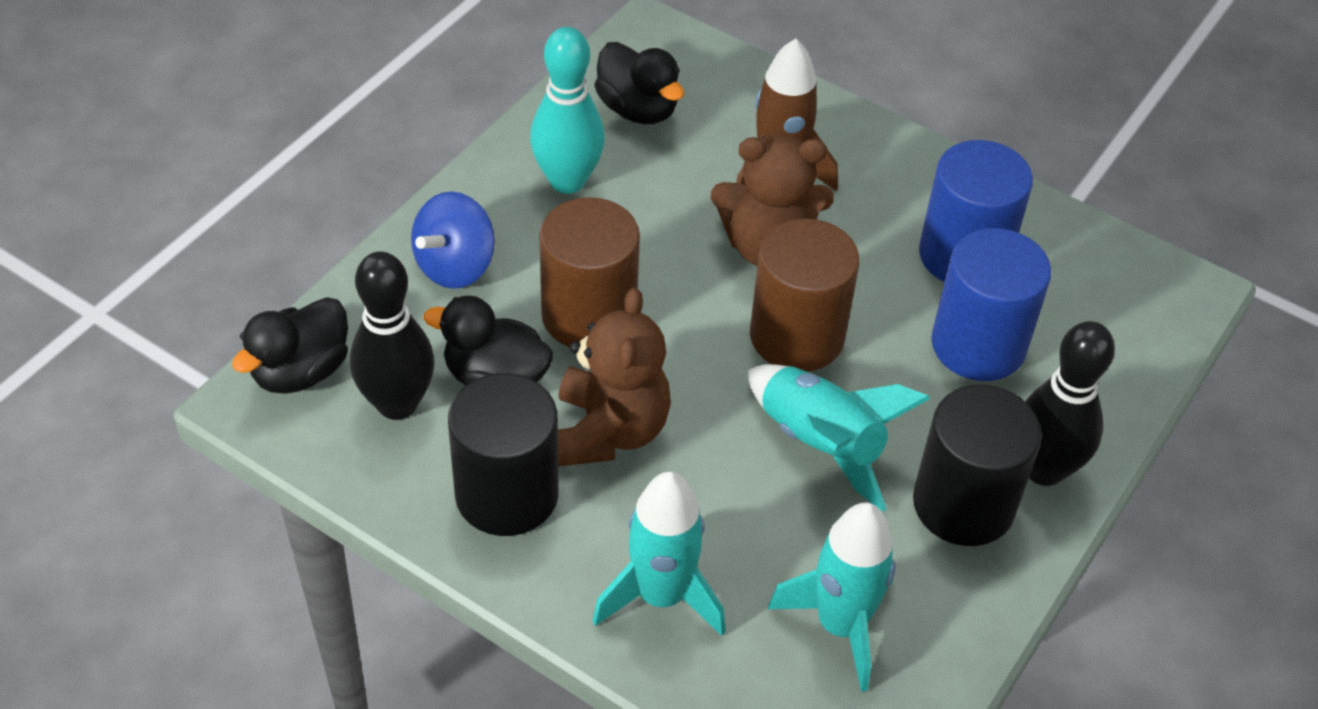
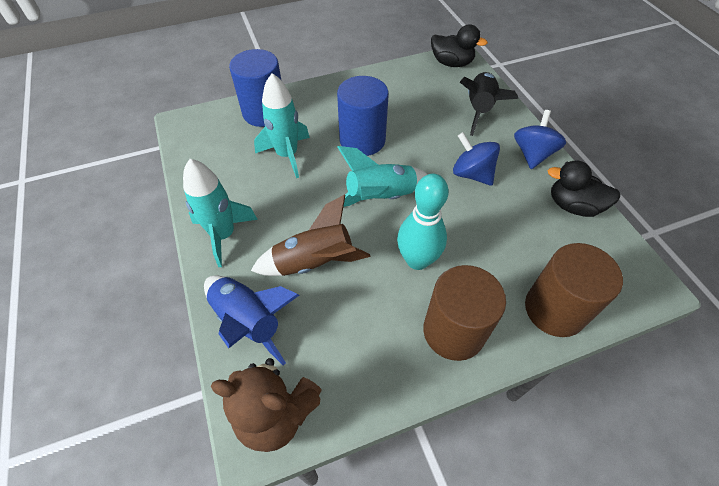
black bowling pin: [350,251,435,420] [1025,321,1115,486] = 2 -> none = 0
black cylinder: [448,373,559,536] [913,385,1042,546] = 2 -> none = 0
black duck: [232,297,348,393] [423,296,554,386] [594,42,684,124] = 3 -> [431,24,488,67] [548,161,621,217] = 2
black rocket: none = 0 -> [460,72,518,136] = 1
blue rocket: none = 0 -> [204,276,299,365] = 1
blue spinning top: [411,192,495,289] = 1 -> [453,132,500,186] [514,110,566,169] = 2
brown teddy bear: [558,287,671,467] [711,134,834,266] = 2 -> [211,358,322,452] = 1

